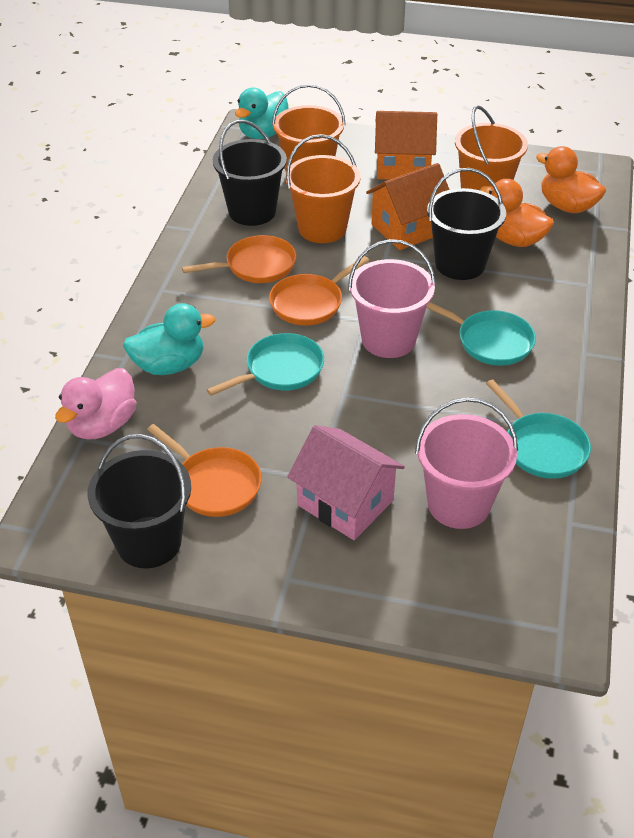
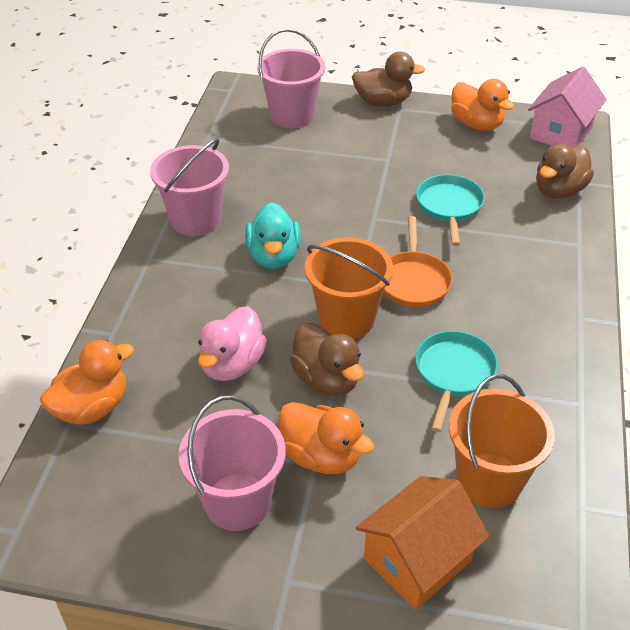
black bucket: [88,434,191,568] [213,120,287,226] [427,168,506,280] = 3 -> none = 0
brown duck: none = 0 -> [290,323,364,396] [352,52,425,107] [536,144,594,199] = 3
orange bucket: [272,84,346,172] [285,134,361,243] [455,105,528,190] = 3 -> [305,237,393,339] [449,374,555,508] = 2
orange duck: [480,179,554,247] [536,146,606,213] = 2 -> [40,340,134,425] [278,402,374,474] [451,79,514,131] = 3
orange house: [366,163,450,250] [375,111,437,180] = 2 -> [355,476,489,610] = 1
orange pan: [147,424,262,517] [182,235,297,283] [269,256,370,325] = 3 -> [384,216,453,307] = 1
pink bucket: [348,239,436,358] [415,397,518,529] = 2 -> [150,138,229,236] [178,395,286,531] [257,28,325,128] = 3
turquoise duck: [123,303,215,375] [235,88,289,139] = 2 -> [245,202,301,269] = 1
turquoise pan: [207,333,324,396] [426,302,536,366] [486,379,591,479] = 3 -> [415,331,498,432] [416,174,485,246] = 2

